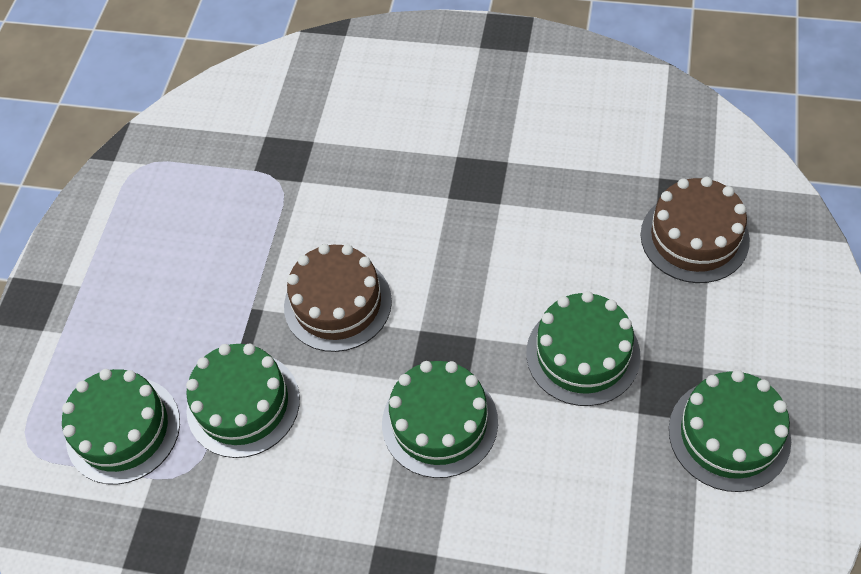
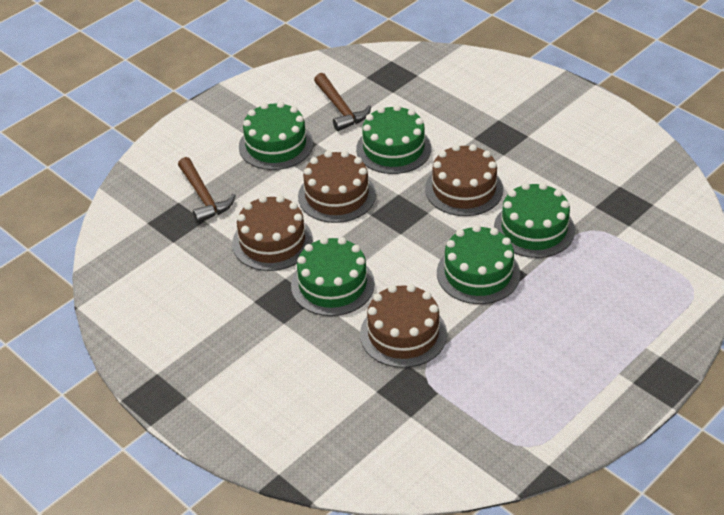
brown cake: [284,244,392,352] [641,177,750,283] = 2 -> [232,195,313,271] [298,151,376,223] [360,284,447,368] [425,144,503,216] = 4
brown hammer: none = 0 -> [178,157,236,223] [314,73,371,131] = 2

